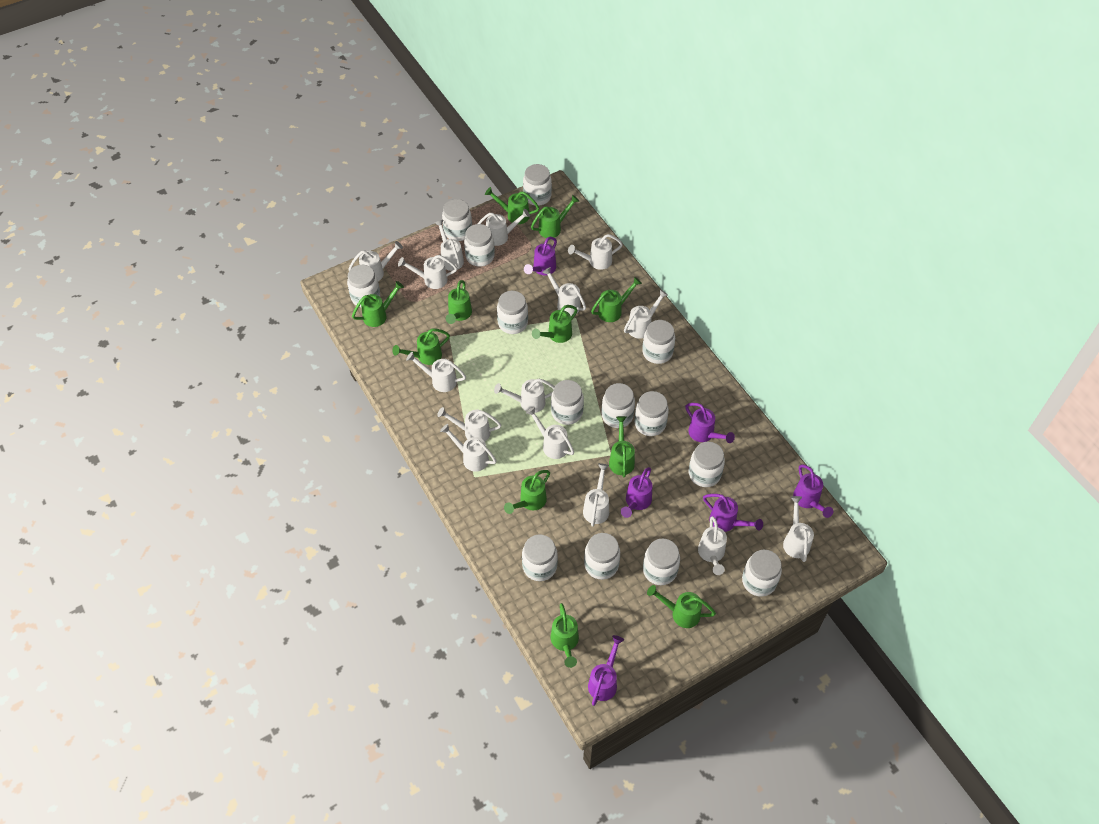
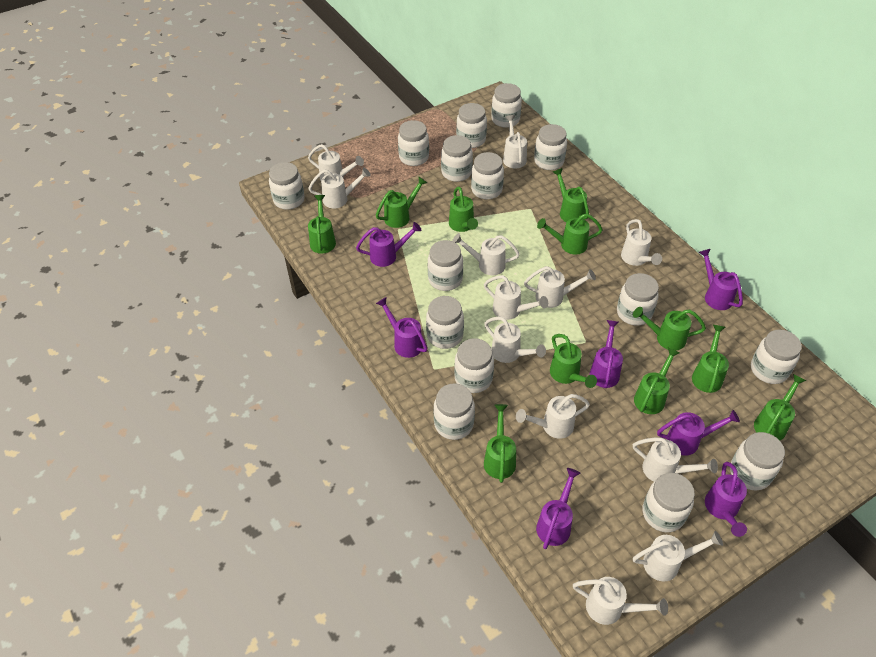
purple watering can: [524,237,557,275] [588,635,624,706] [621,467,652,518] [685,403,735,443] [703,494,763,532] [793,464,833,518] = 6 -> [356,222,422,267] [376,297,428,358] [536,468,580,549] [590,320,623,388] [657,410,740,456] [699,249,743,310] [705,462,747,537] = 7
white jar: [347,265,380,307] [442,199,472,241] [464,224,495,267] [497,291,528,334] [522,535,558,581] [523,164,552,206] [551,380,584,425] [584,533,620,580] [602,383,635,428] [634,391,669,436] [642,320,675,364] [643,539,680,585] [689,442,725,487] [742,550,782,597] = 14 -> [269,162,305,210] [398,120,429,166] [426,296,464,349] [428,240,463,291] [434,383,475,440] [441,135,473,182] [454,338,494,393] [456,103,487,148] [471,152,504,199] [491,83,522,128] [534,124,567,170] [617,273,659,326] [642,473,695,532] [730,432,785,491] [751,330,802,384] = 15
white watering can: [348,241,403,281] [398,255,457,289] [406,352,466,392] [434,220,464,271] [437,407,501,441] [440,424,497,472] [478,209,530,246] [494,379,555,413] [526,407,574,459] [542,267,586,316] [568,234,623,270] [583,463,609,527] [624,290,668,339] [698,516,727,575] [783,496,814,562] = 15 -> [308,144,364,180] [308,168,371,209] [452,233,520,275] [484,275,548,320] [484,317,546,363] [503,115,527,168] [516,394,590,439] [524,266,596,308] [573,577,668,625] [621,219,662,266] [633,437,718,482] [633,531,723,581] = 12

